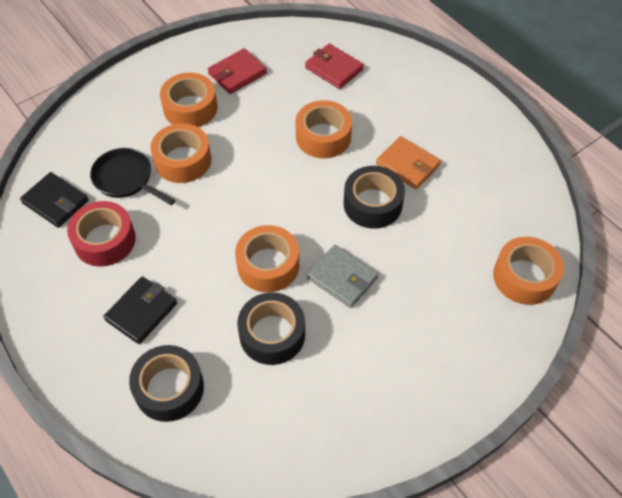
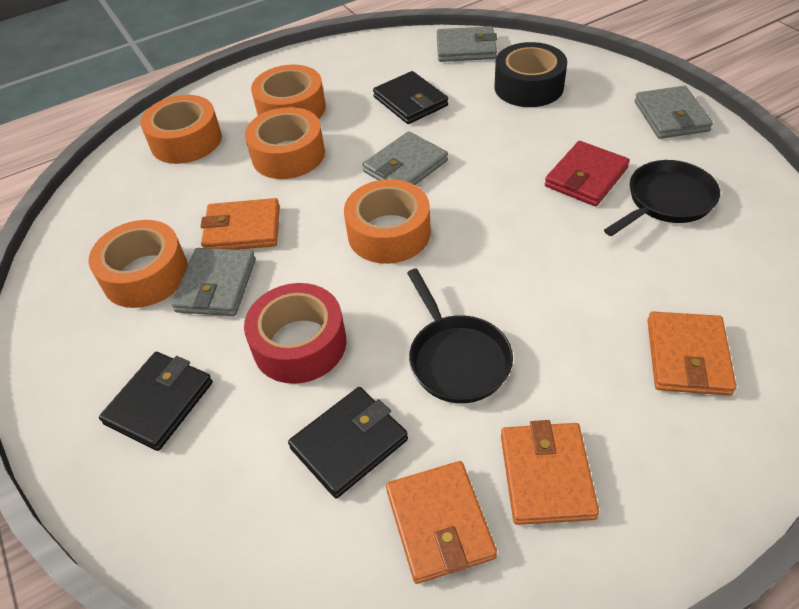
black pan: [90,148,175,205] = 1 -> [407,269,513,403] [604,160,720,236] = 2
black tape: [129,345,204,422] [237,292,305,365] [344,166,405,229] = 3 -> [495,42,567,107] = 1
black wallet: [20,172,89,228] [103,276,177,344] = 2 -> [99,352,213,451] [288,387,408,498] [373,71,448,124] = 3
grey wallet: [307,245,378,308] = 1 -> [171,248,256,316] [363,131,448,185] [437,26,497,62] [635,86,713,139] = 4
orange wallet: [376,136,441,189] = 1 -> [200,198,280,250] [386,461,497,584] [501,420,599,525] [647,312,736,396] = 4
red wallet: [208,48,267,94] [305,43,364,89] = 2 -> [545,141,630,206] = 1

